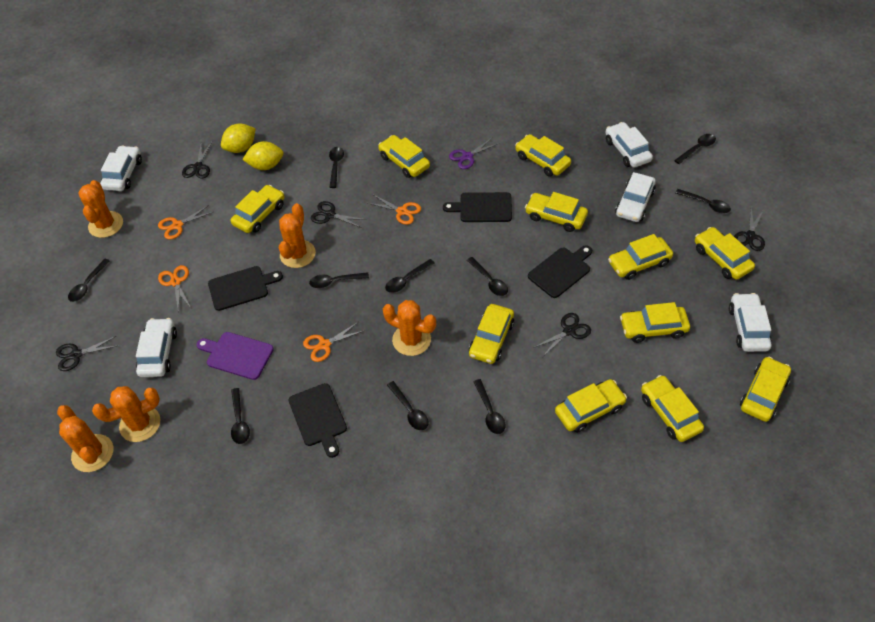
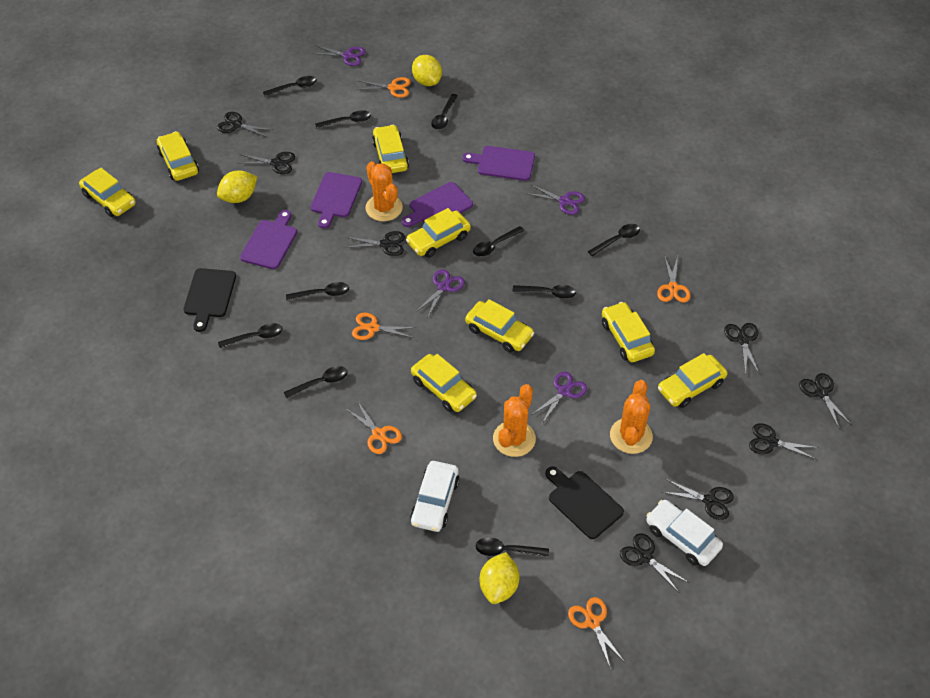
black cutting board: [208,266,283,311] [289,383,347,458] [443,192,512,222] [528,245,592,298] = 4 -> [183,268,236,332] [545,466,624,539] = 2
black scissors: [56,336,117,371] [182,142,212,179] [311,201,367,228] [533,313,591,356] [734,209,765,251] = 5 -> [217,112,273,137] [238,152,295,174] [345,231,405,256] [620,533,689,592] [662,479,734,520] [724,323,760,375] [749,423,819,460] [799,373,852,428] = 8
orange cactus: [57,405,113,472] [78,180,123,238] [92,386,161,442] [279,203,316,268] [383,300,436,356] = 5 -> [365,162,403,221] [493,384,536,457] [610,380,653,454] = 3
orange scissors: [158,205,213,240] [158,265,191,313] [303,322,363,362] [368,195,421,225] = 4 -> [345,401,402,454] [352,313,417,340] [356,77,411,98] [568,597,624,667] [657,255,691,302] = 5
purple cutting board: [196,332,274,380] = 1 -> [240,210,297,269] [310,172,362,229] [402,182,473,227] [462,146,535,181] = 4
purple scissors: [449,138,499,169] = 1 -> [312,45,366,66] [416,269,465,317] [525,184,585,215] [531,372,587,424] = 4
white car: [100,145,142,191] [136,318,177,377] [605,122,653,168] [615,172,656,222] [729,293,772,352] = 5 -> [410,461,460,532] [646,500,723,566] = 2
yellow car: [231,185,285,233] [378,135,430,178] [469,304,514,364] [515,134,571,177] [525,192,588,232] [555,379,627,433] [608,234,673,280] [620,302,690,343] [641,375,704,442] [695,227,755,280] [740,357,791,422] = 11 -> [79,167,136,217] [157,131,199,181] [372,125,409,173] [406,208,471,258] [411,354,477,412] [465,299,534,352] [602,302,655,362] [658,353,728,408] = 8
yellow lemon: [221,123,256,153] [242,141,284,170] = 2 -> [217,170,257,203] [412,55,442,86] [480,552,519,604] = 3

